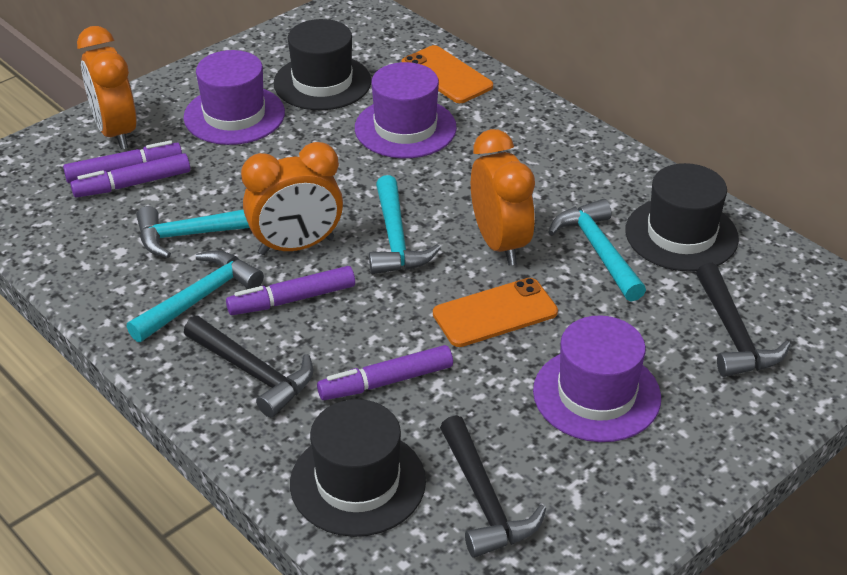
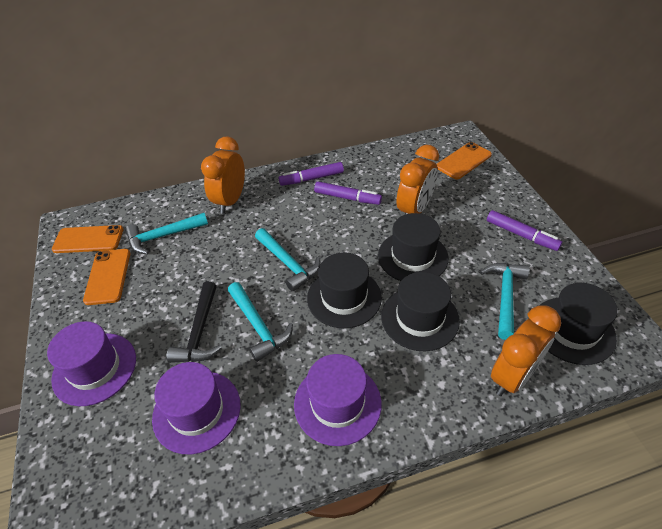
black hammer: [184,316,313,418] [440,415,546,558] [696,263,791,377] = 3 -> [166,281,222,363] = 1
black hat: [273,19,371,110] [290,399,426,537] [625,163,739,271] = 3 -> [307,252,382,328] [378,213,449,281] [381,272,460,351] [539,283,618,365] = 4
orange phone: [401,45,493,103] [433,278,558,347] = 2 -> [52,225,123,253] [83,249,130,305] [436,142,492,179] = 3
purple marker: [63,140,182,183] [70,153,190,197] [226,266,355,315] [317,345,453,400] = 4 -> [279,162,344,186] [314,181,382,205] [487,210,562,251] = 3

